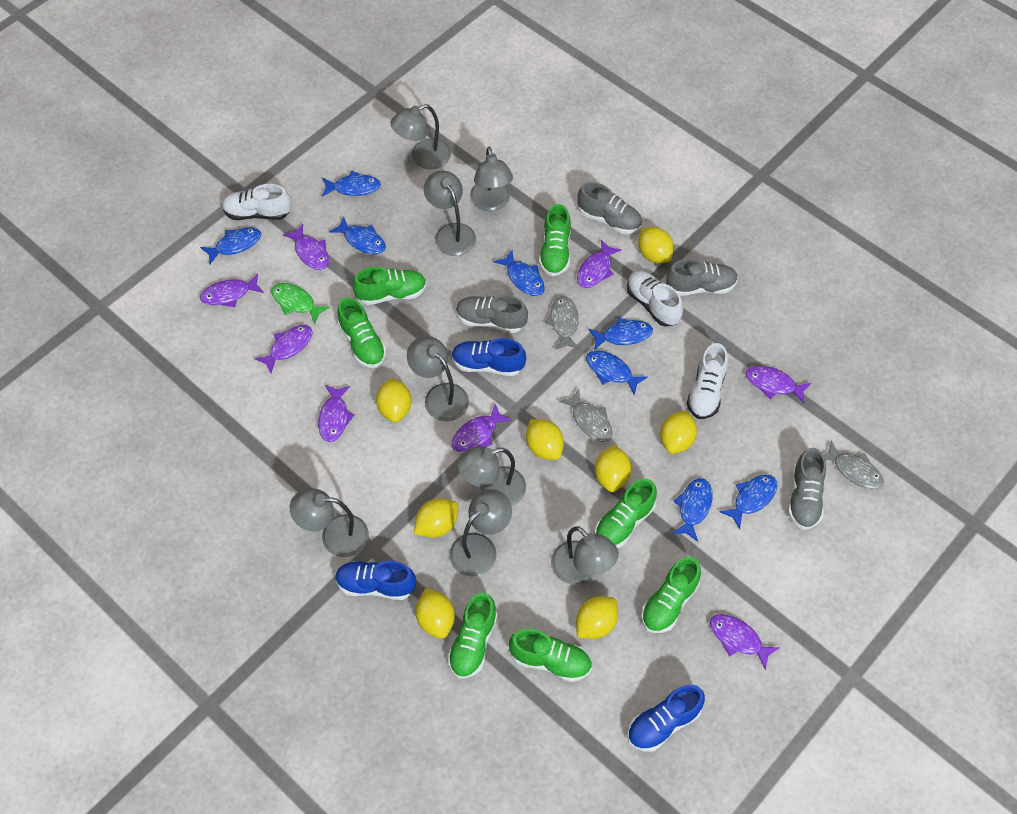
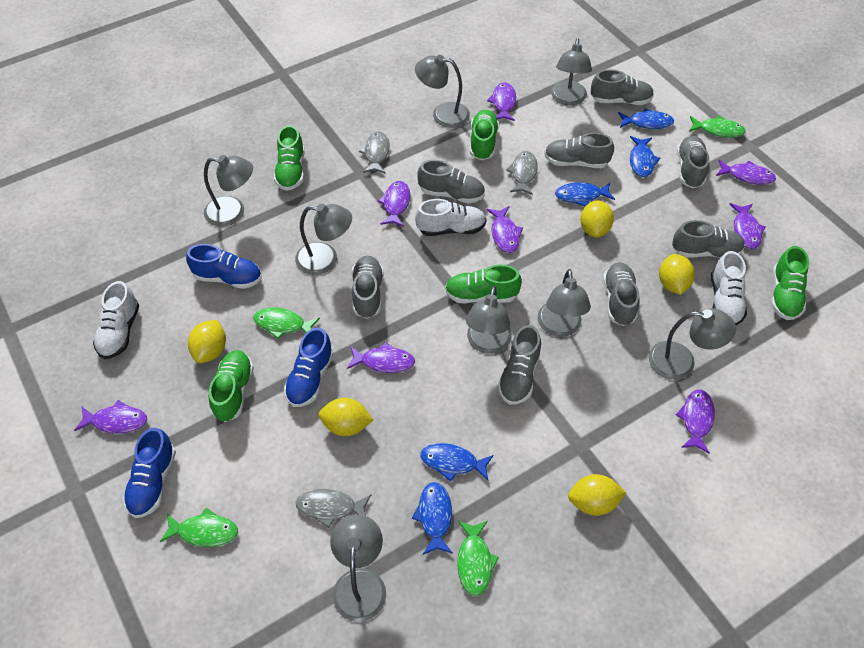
blue fish: [200,228,261,264] [322,171,381,197] [329,216,386,254] [494,250,545,296] [586,350,648,395] [589,317,653,350] [672,478,712,542] [720,475,778,529] = 8 -> [412,482,453,555] [420,443,494,482] [555,182,615,206] [618,108,674,129] [630,136,660,177] = 5
green fish: [271,283,330,324] = 1 -> [160,508,238,547] [254,307,320,339] [457,521,499,596] [689,116,746,138] = 4
green shoe: [337,297,387,368] [353,267,427,305] [448,593,497,678] [509,629,592,682] [539,204,571,276] [595,479,657,548] [641,557,701,633] = 7 -> [209,350,254,422] [274,125,304,191] [445,265,522,304] [470,110,499,160] [771,246,809,320] = 5
grey shoe: [456,295,528,333] [578,182,642,234] [666,258,738,296] [788,448,826,530] = 4 -> [352,256,384,319] [418,160,485,203] [498,325,541,404] [544,133,614,168] [590,69,654,105] [603,262,639,326] [672,220,745,258] [677,136,709,188] = 8
yellow lemon: [376,378,412,423] [414,498,458,538] [416,588,455,639] [526,419,564,460] [576,596,618,639] [595,445,631,492] [638,227,674,263] [660,410,697,454] = 8 -> [188,320,226,363] [319,398,373,436] [568,474,626,516] [580,200,614,238] [659,254,695,295] = 5

